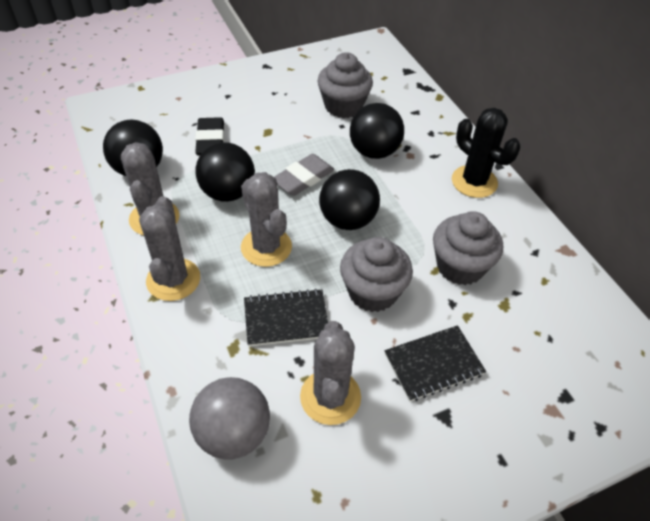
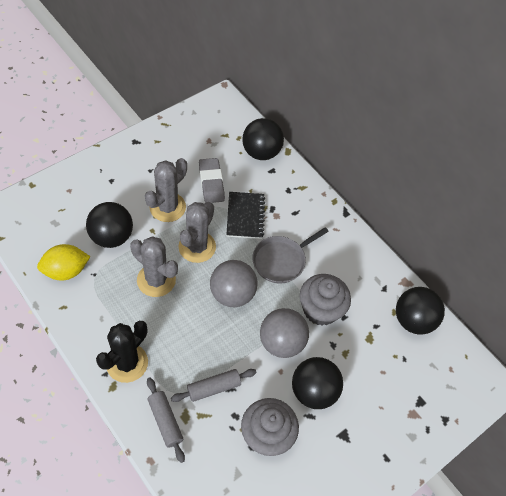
black eraser: [195,117,224,156] = 1 -> none = 0
black notebook: [244,289,328,347] [385,325,486,402] = 2 -> [226,192,265,239] = 1
grey ball: [189,377,270,459] = 1 -> [210,260,258,307] [260,308,309,358] = 2
grey cactus: [121,142,179,236] [139,196,200,301] [241,172,292,267] [300,321,361,425] = 4 -> [130,236,178,297] [145,158,187,222] [178,202,216,263] = 3
grey cupcake: [318,52,373,118] [340,237,413,312] [433,211,503,285] = 3 -> [241,398,299,456] [299,274,351,326] = 2
grey pan: none = 0 -> [253,227,329,283] = 1
grey rolling pin: none = 0 -> [147,377,185,463] [171,369,257,402] = 2
yellow lemon: none = 0 -> [37,244,91,280] = 1

